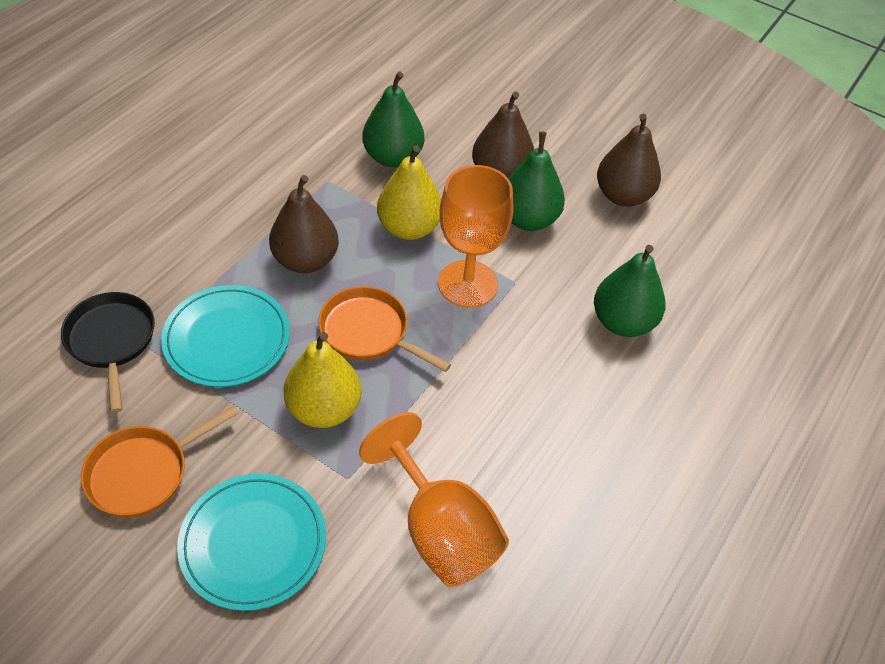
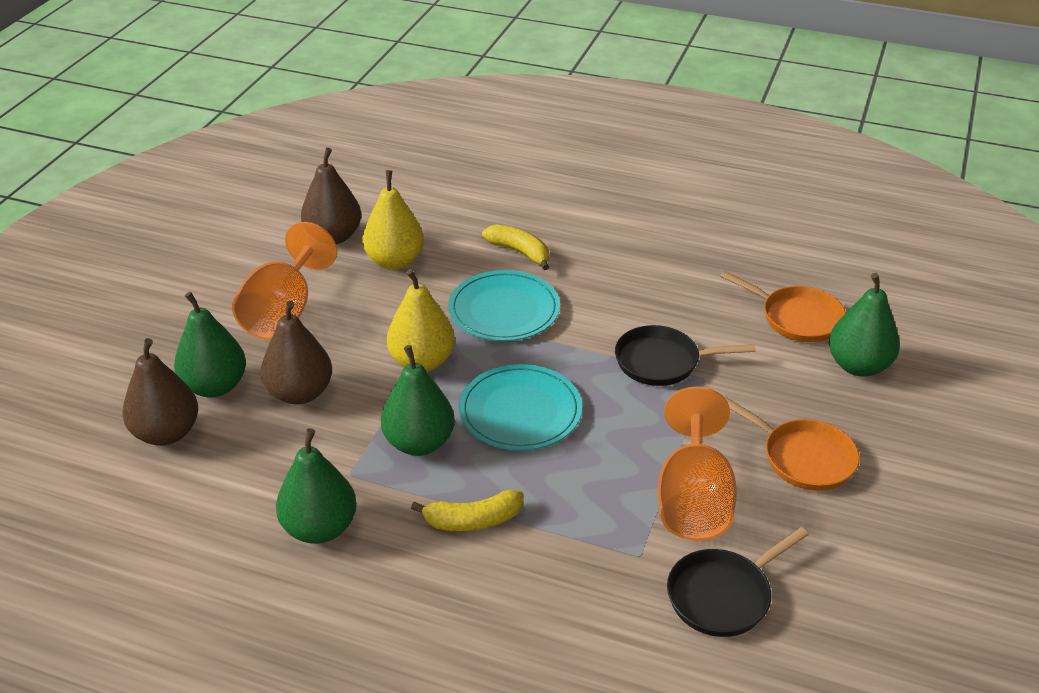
black pan: [61,292,155,413] = 1 -> [615,325,756,386] [667,527,809,637] = 2
green pear: [362,71,424,167] [508,131,565,231] [594,245,666,337] = 3 -> [174,292,246,397] [276,428,357,544] [381,345,455,456] [829,273,900,377] = 4
yellow banana: none = 0 -> [411,490,524,531] [482,224,549,270] = 2

